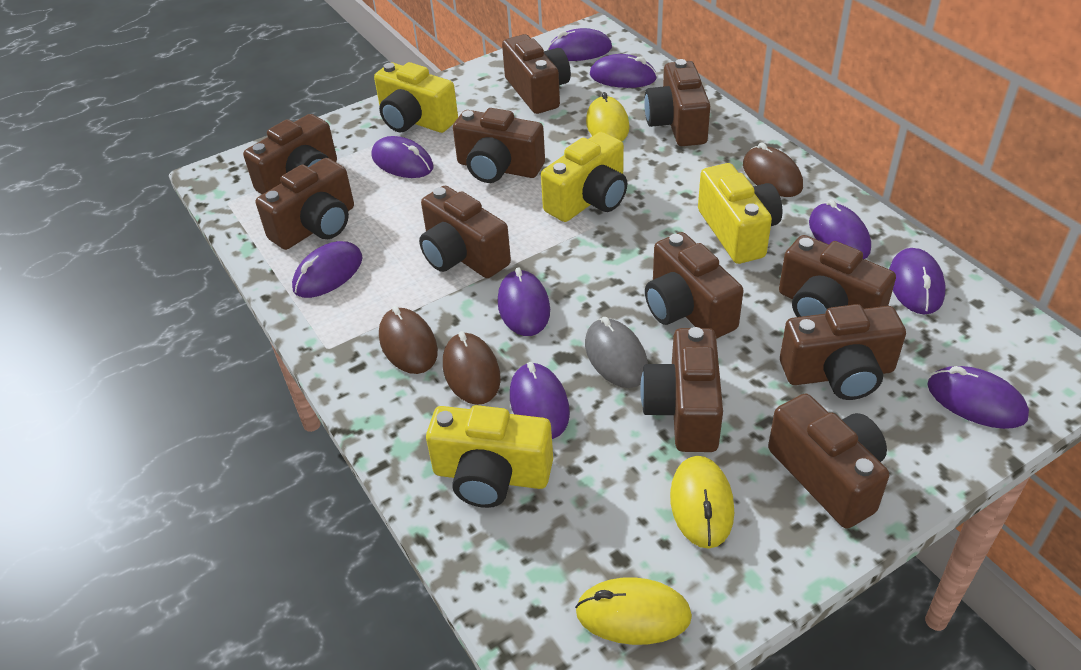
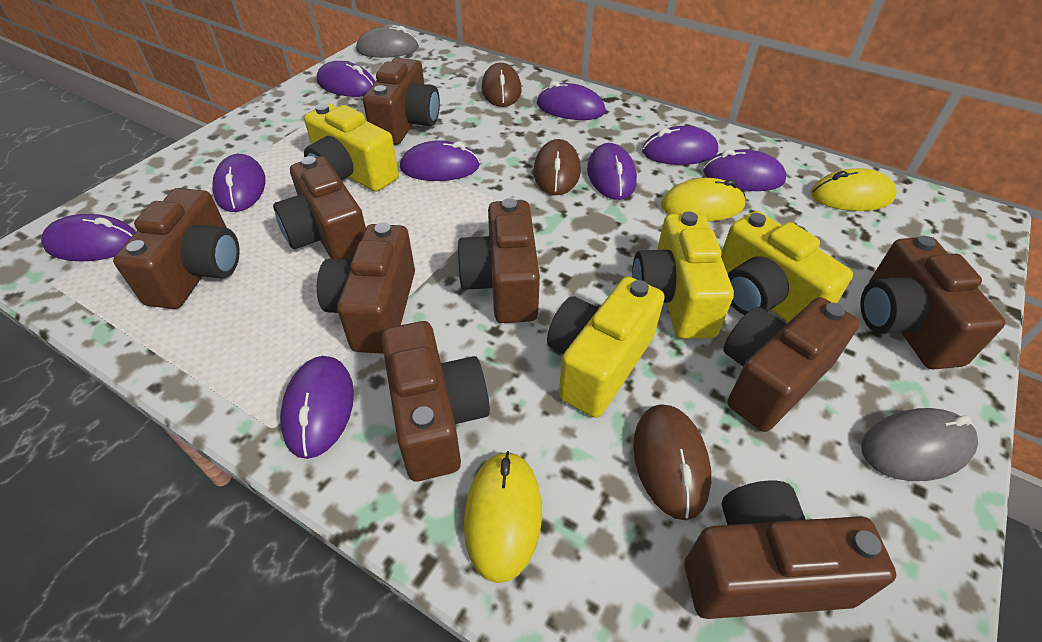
brown camera: [243,114,337,194] [256,158,354,250] [419,186,511,278] [453,108,545,183] [502,34,571,114] [640,327,723,452] [644,59,710,146] [645,232,744,339] [768,393,889,529] [779,235,896,317] [780,304,906,400] = 11 -> [113,188,239,309] [273,156,366,260] [317,223,415,354] [363,58,440,145] [381,321,490,481] [457,198,540,323] [684,481,896,619] [723,297,860,432] [860,236,1006,369] = 9
grey mouse: [585,317,648,388] = 1 -> [356,26,419,58] [861,408,978,481] = 2

